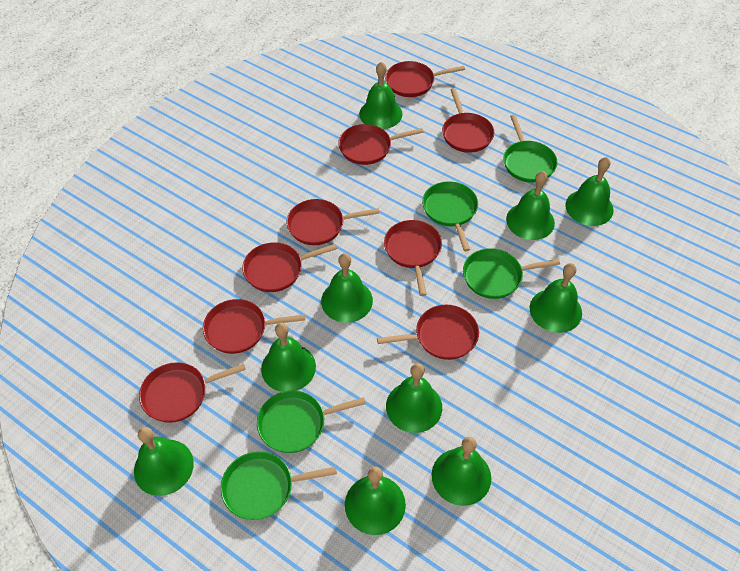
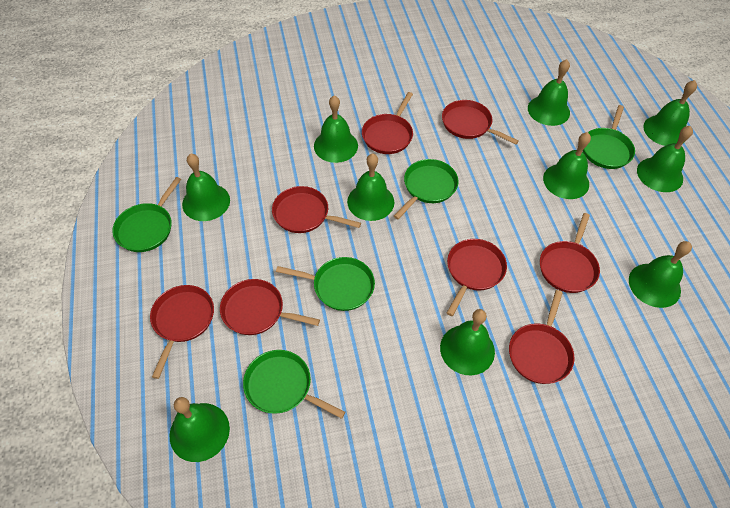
red pan: [139,362,246,423] [203,299,305,354] [242,242,337,292] [287,199,379,245] [338,124,423,165] [377,305,479,360] [384,220,442,296] [385,61,465,97] [442,88,494,153] = 9 -> [150,285,214,379] [220,279,320,335] [272,186,361,233] [362,92,413,154] [442,100,519,145] [447,239,507,316] [509,290,575,384] [540,213,600,293] = 8

